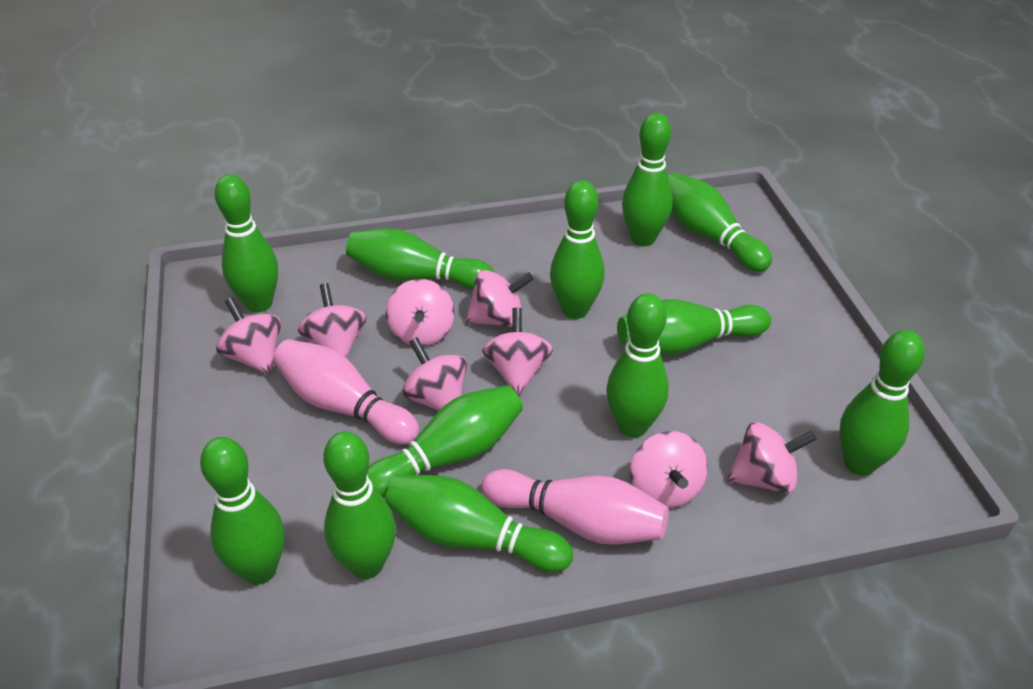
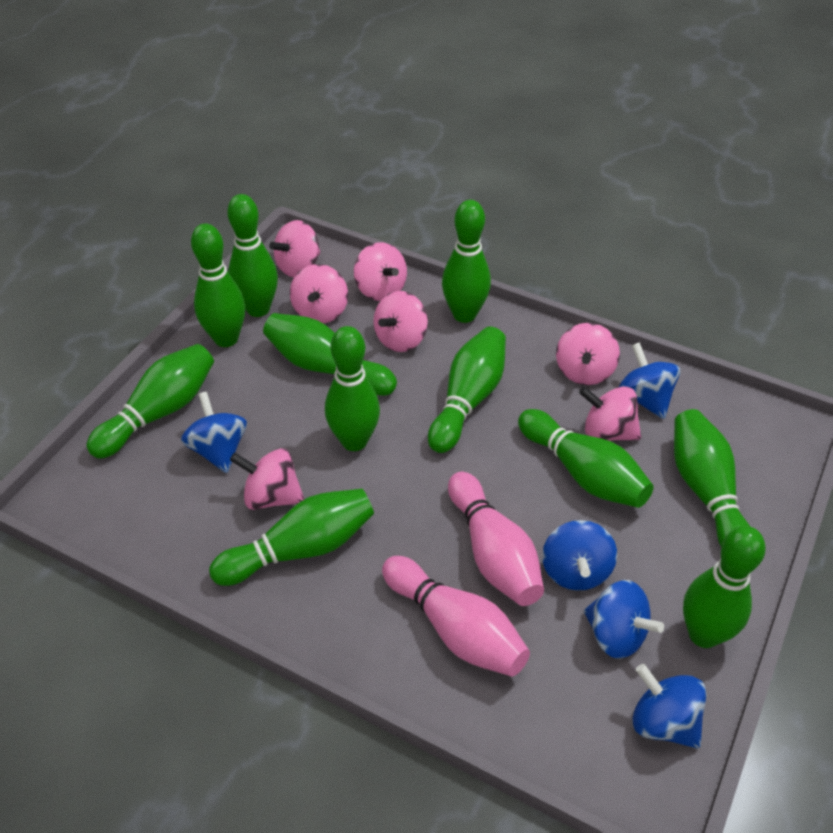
blue spinning top: none = 0 -> [181,392,247,473] [542,520,617,591] [584,580,664,659] [619,342,680,419] [632,664,707,749] = 5
green bowling pin: [200,437,285,585] [215,174,278,313] [323,431,396,579] [346,228,494,290] [367,385,523,498] [385,474,573,572] [550,180,605,319] [606,293,669,438] [617,299,771,355] [622,113,673,246] [668,173,772,272] [839,330,925,476] = 12 -> [87,344,214,459] [191,223,245,347] [209,489,374,586] [227,194,278,317] [263,313,397,396] [325,326,380,451] [428,327,506,453] [442,200,491,323] [518,409,654,508] [674,409,750,547] [683,526,766,648] = 11
pink spinning top: [216,297,281,375] [298,283,366,358] [386,279,454,346] [402,337,467,411] [465,270,534,328] [482,308,553,396] [630,431,708,509] [727,422,817,494] = 8 -> [230,448,305,510] [269,220,321,277] [290,264,348,324] [354,242,407,301] [373,291,428,352] [556,323,620,385] [579,386,641,441] = 7

